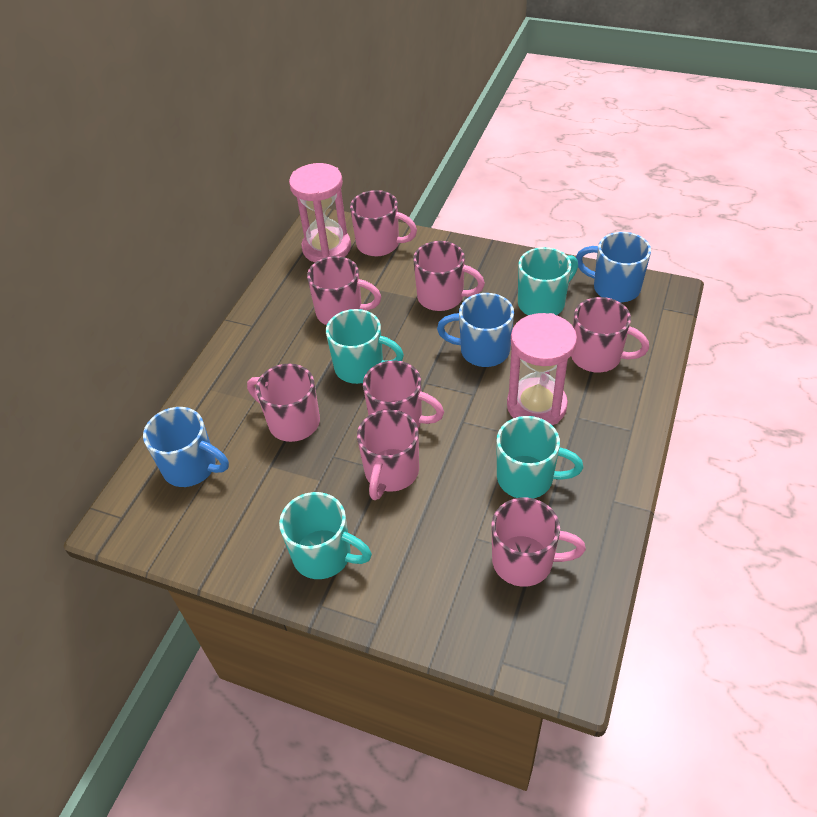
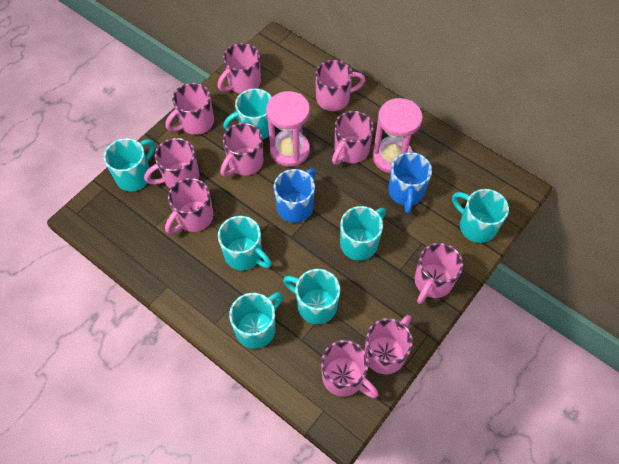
blue mug: [143,407,229,487] [437,293,514,367] [576,232,651,303] = 3 -> [274,168,316,223] [388,152,432,213] = 2
pink mug: [247,364,320,442] [307,256,381,325] [350,190,417,256] [357,409,419,500] [363,360,444,428] [413,241,485,311] [491,498,586,587] [571,297,649,372] = 8 -> [144,138,199,188] [165,178,213,234] [166,83,214,135] [218,43,261,94] [220,123,264,177] [315,60,365,111] [321,340,378,398] [332,111,374,165] [364,315,413,375] [415,243,463,304] = 10
turquoise mug: [279,492,372,579] [326,309,404,384] [496,416,583,499] [518,247,578,315] = 4 -> [104,138,155,191] [218,216,272,270] [223,88,272,139] [229,292,283,349] [283,269,340,324] [340,206,386,261] [452,189,509,243] = 7

